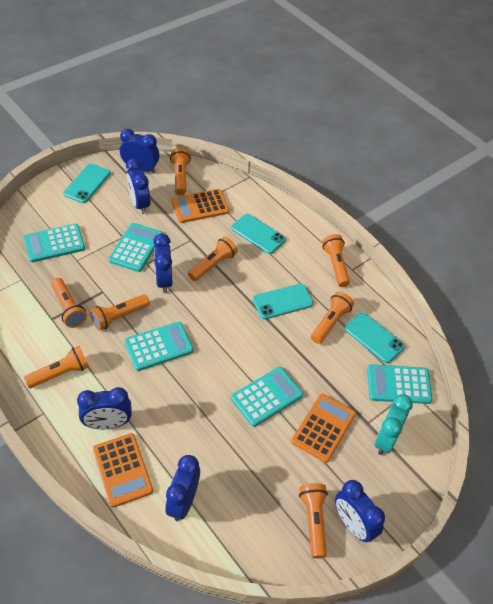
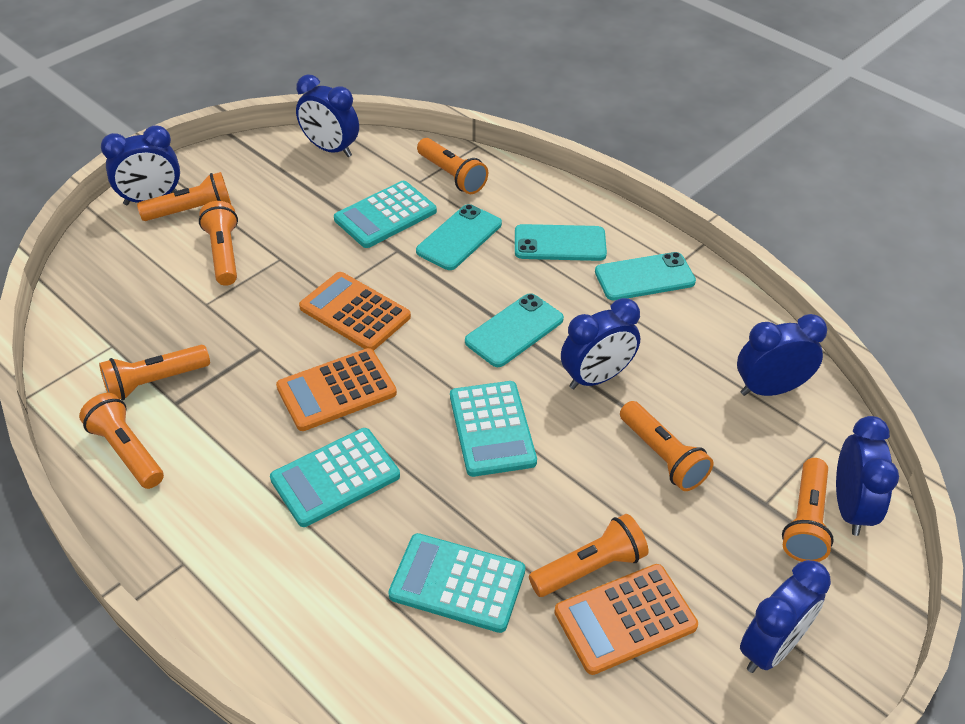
turquoise calculator: [24,224,85,262] [109,223,162,272] [125,322,193,371] [231,367,303,427] [367,364,432,404] = 5 -> [270,428,400,527] [334,181,437,248] [388,533,525,633] [450,381,537,477] = 4
turquoise clock: [375,394,413,455] = 1 -> none = 0

